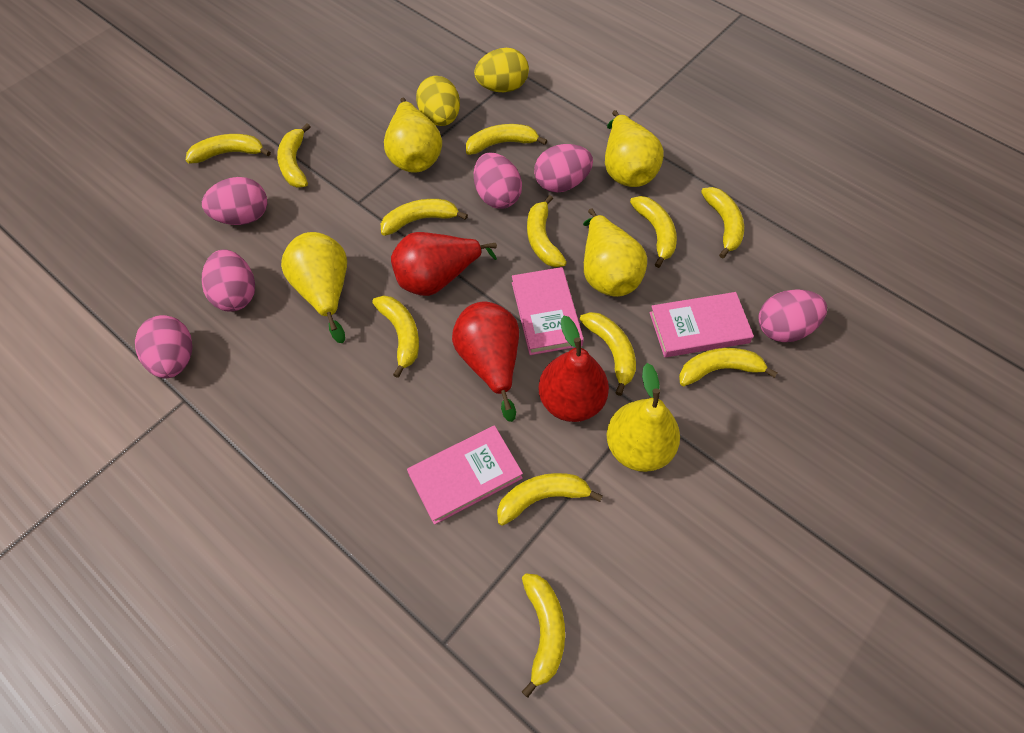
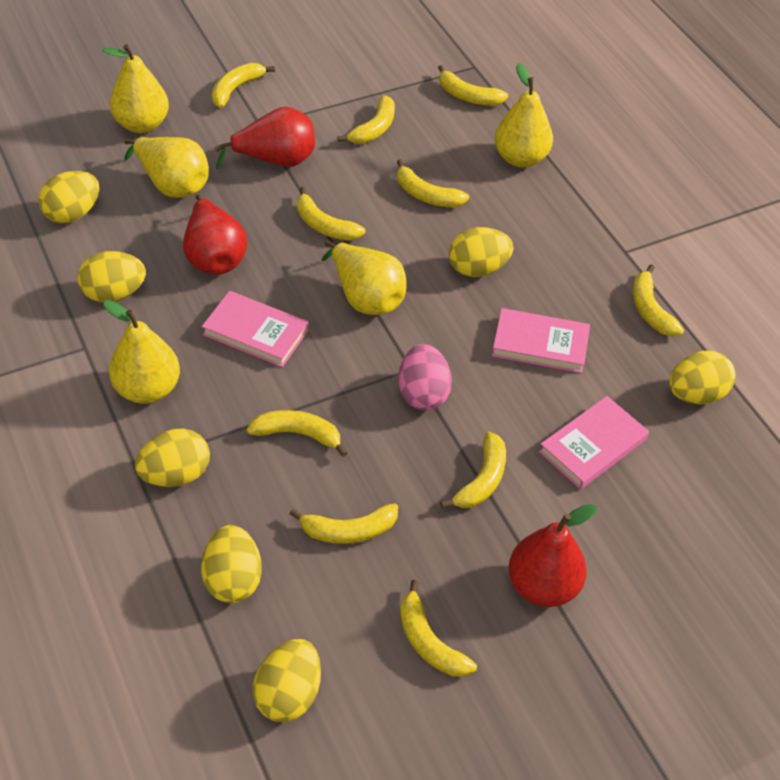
pink egg: [135,315,192,378] [202,177,267,225] [202,249,255,312] [474,153,522,209] [534,144,593,193] [759,289,827,342] = 6 -> [398,344,452,410] = 1
yellow banana: [186,134,271,164] [277,123,311,188] [372,295,419,378] [381,199,468,236] [466,124,547,155] [497,473,603,526] [522,573,565,698] [527,195,567,267] [580,312,636,396] [630,196,677,268] [679,348,777,386] [701,187,744,259] = 12 -> [212,63,275,108] [247,410,347,457] [290,503,398,544] [297,187,365,241] [337,95,395,144] [397,159,469,207] [400,580,477,677] [438,65,508,105] [440,432,506,508] [633,264,684,336] = 10
yellow egg: [416,76,460,126] [474,48,529,92] = 2 -> [38,171,99,224] [77,251,146,302] [135,428,210,487] [201,525,262,603] [253,639,321,722] [449,227,514,277] [669,351,735,404] = 7

